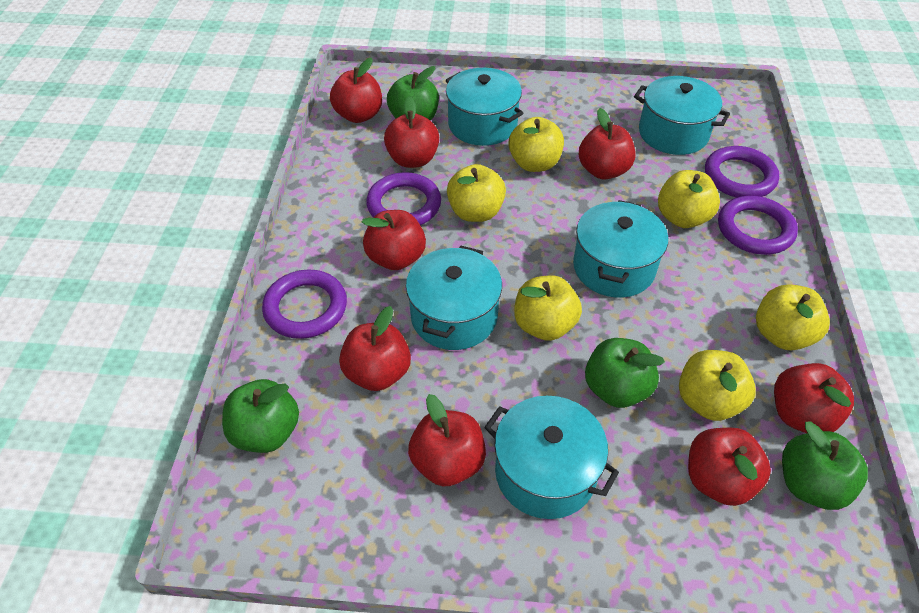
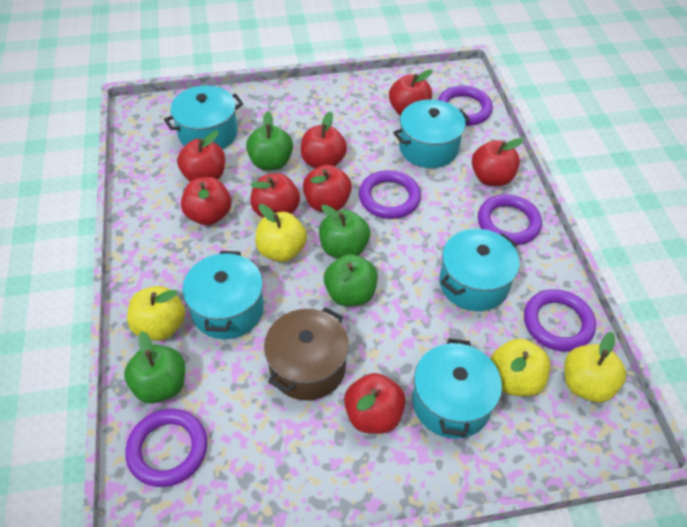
brown pot: none = 0 -> [264,307,349,401] = 1
purple ring: [262,270,347,339] [366,172,441,225] [705,146,779,198] [718,196,798,255] = 4 -> [125,409,207,487] [359,170,421,219] [438,85,493,126] [478,194,542,245] [524,289,596,352] = 5
yellow apple: [447,164,506,222] [509,117,564,172] [514,275,582,341] [658,170,720,228] [679,350,756,421] [756,284,830,350] = 6 -> [127,286,185,341] [255,204,307,262] [491,338,551,396] [564,332,626,402] = 4

